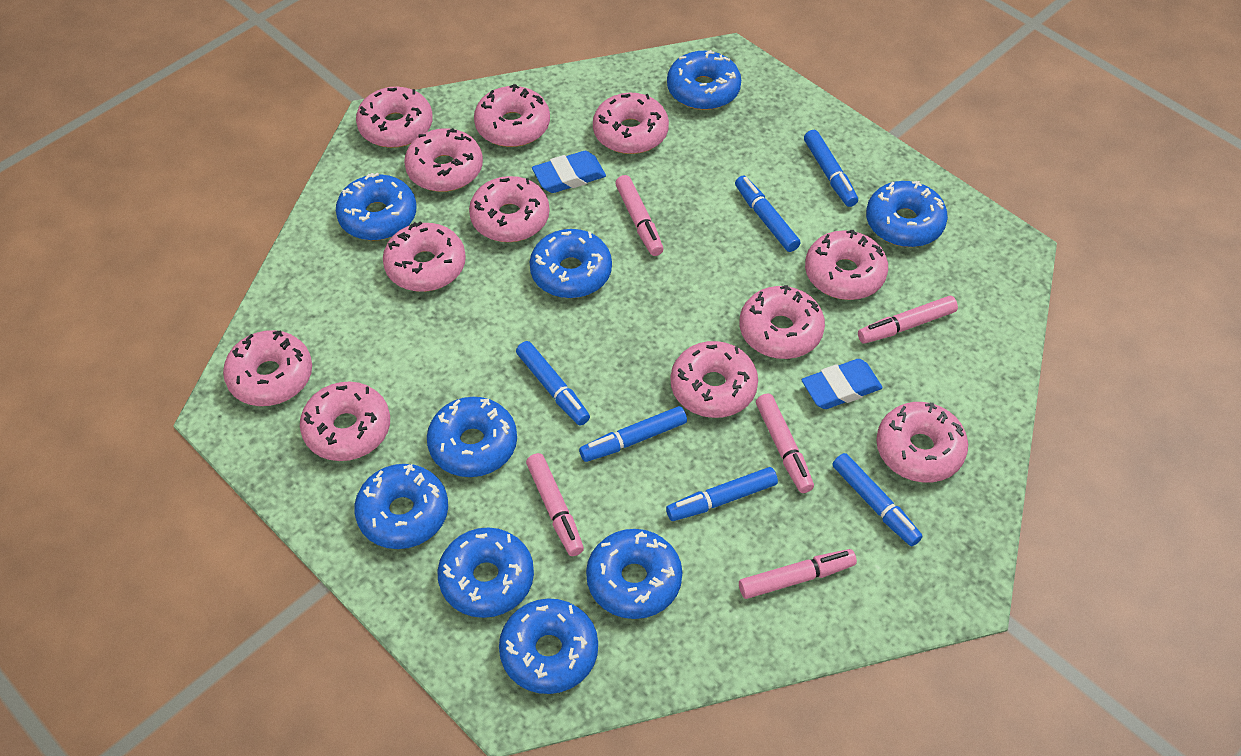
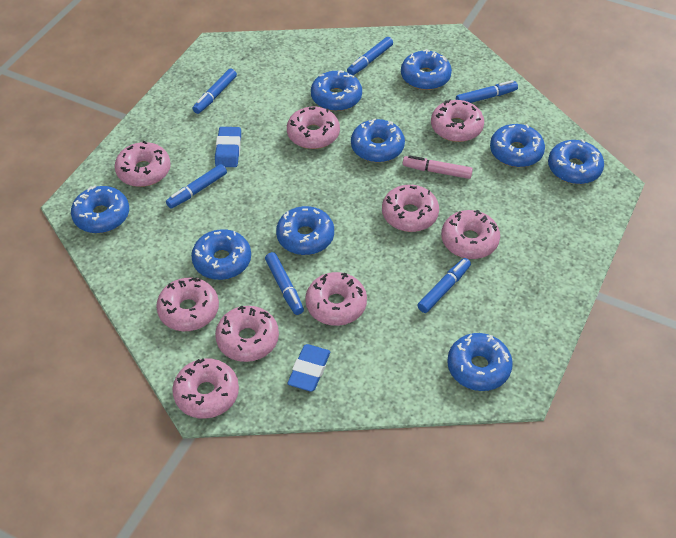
pink donut: [223,330,312,406] [300,381,390,461] [356,87,433,148] [383,221,466,292] [404,128,483,192] [469,176,550,242] [474,84,550,147] [593,93,669,154] [671,341,758,418] [740,285,825,359] [805,230,888,300] [876,402,968,483] = 12 -> [114,141,171,187] [156,277,219,331] [172,358,239,419] [215,306,279,362] [287,107,340,149] [305,272,367,326] [382,185,439,232] [431,99,484,142] [441,210,500,259] = 9
pink marker: [526,453,584,556] [615,175,664,256] [739,549,857,599] [756,393,814,493] [858,296,958,344] = 5 -> [403,155,473,179] = 1

